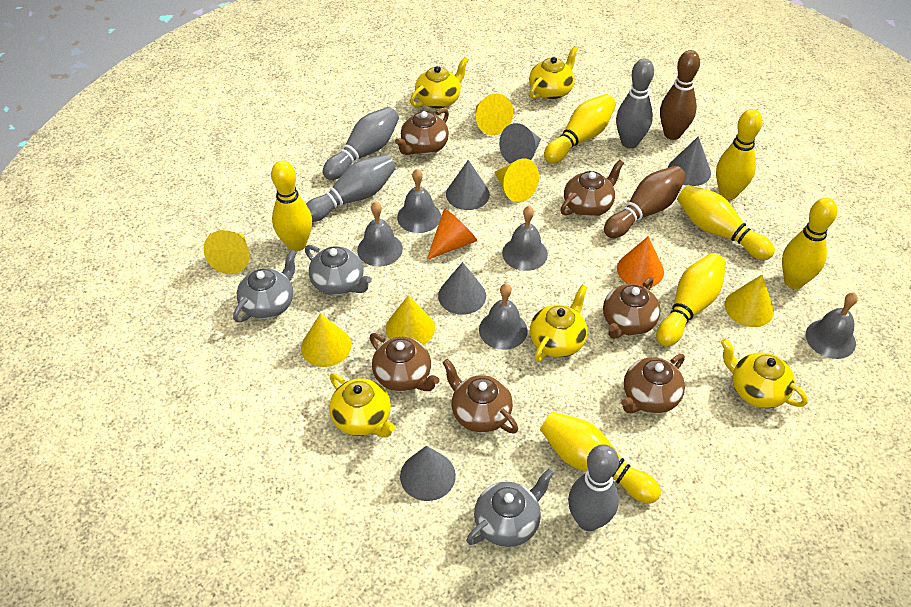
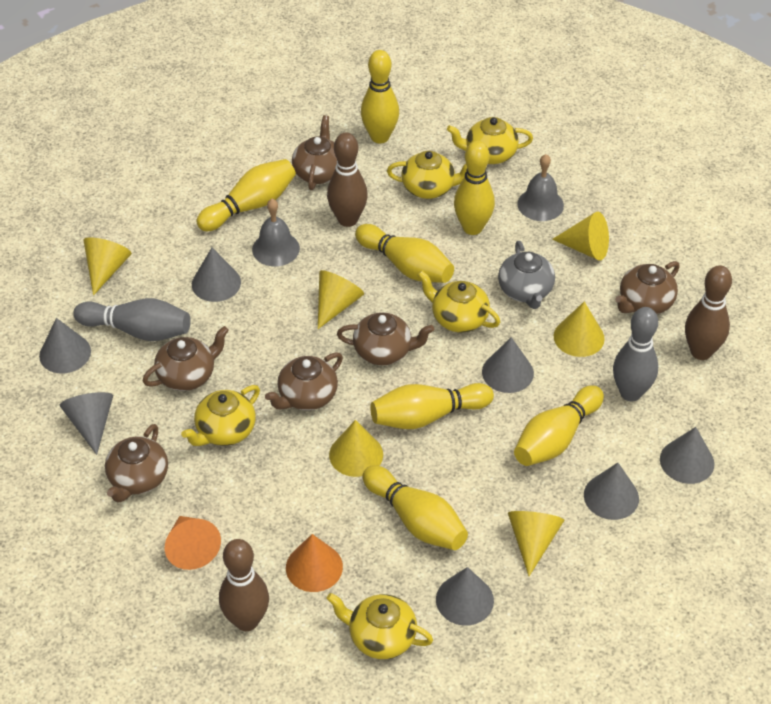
brown bowling pin: [604,166,686,238] [660,50,700,140] = 2 -> [219,539,269,631] [327,133,368,227] [685,265,732,360] = 3
grey bell: [357,202,403,267] [397,169,441,233] [479,284,528,350] [502,206,548,271] [806,293,858,359] = 5 -> [252,199,300,266] [517,154,564,221] = 2
grey bowling pin: [306,154,396,222] [323,107,399,180] [568,444,619,531] [616,58,654,148] = 4 -> [73,298,191,341] [613,307,658,401] = 2
grey cone: [400,446,456,501] [438,262,486,315] [446,160,490,210] [499,123,541,164] [668,136,711,186] = 5 -> [39,318,91,373] [60,392,113,455] [192,248,241,302] [436,567,494,626] [482,337,534,393] [584,463,639,520] [660,427,714,484] = 7
grey teapot: [233,250,297,322] [305,245,372,296] [466,468,554,547] = 3 -> [498,241,555,309] = 1

